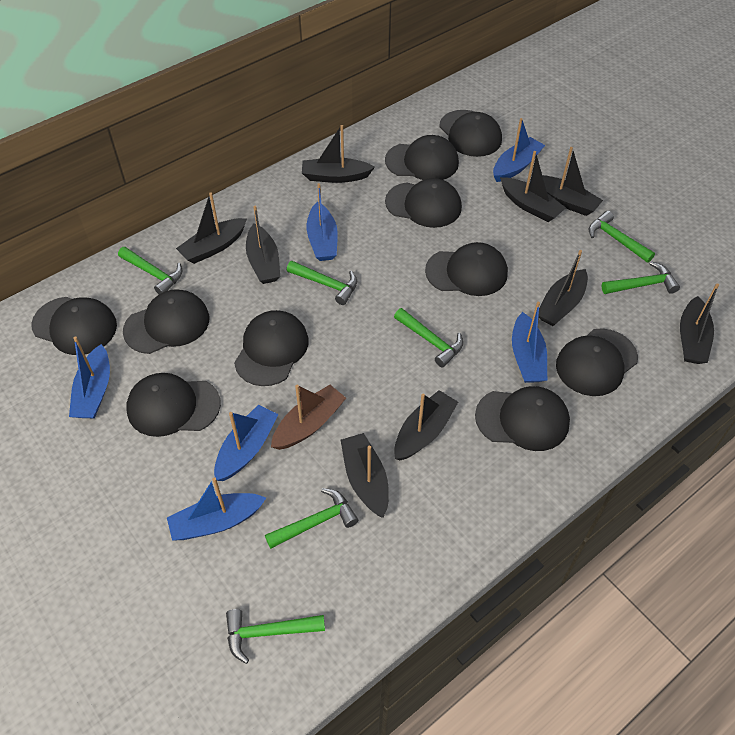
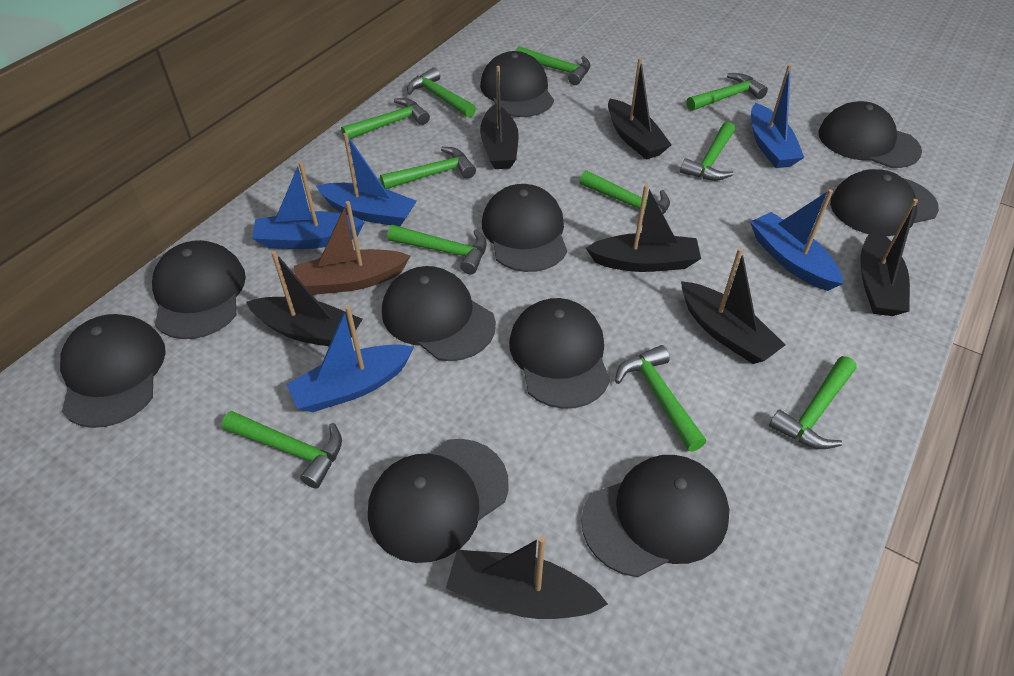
black boat: [176,192,247,264] [246,206,280,284] [302,125,375,183] [341,433,389,518] [394,390,458,460] [500,151,566,222] [538,250,588,326] [542,147,603,216] [680,283,719,364] = 9 -> [246,251,362,346] [446,536,608,619] [480,66,519,169] [586,184,701,272] [608,58,672,160] [681,248,786,364] [860,199,918,316] = 7
blue boat: [69,336,110,418] [167,477,266,541] [214,404,279,481] [307,183,338,261] [493,118,545,182] [512,302,547,383] = 6 -> [252,161,365,249] [286,306,414,412] [316,133,417,226] [750,189,843,291] [751,64,805,168] = 5
green hammer: [118,247,182,294] [226,609,325,664] [265,488,358,549] [287,261,357,305] [394,308,463,368] [589,211,655,263] [602,262,680,294] = 7 -> [222,411,342,489] [341,98,430,140] [380,147,476,189] [387,225,487,274] [407,67,476,118] [516,46,591,85] [579,170,670,226] [615,345,706,452] [680,122,735,181] [687,73,768,111] [769,356,857,449] = 11

